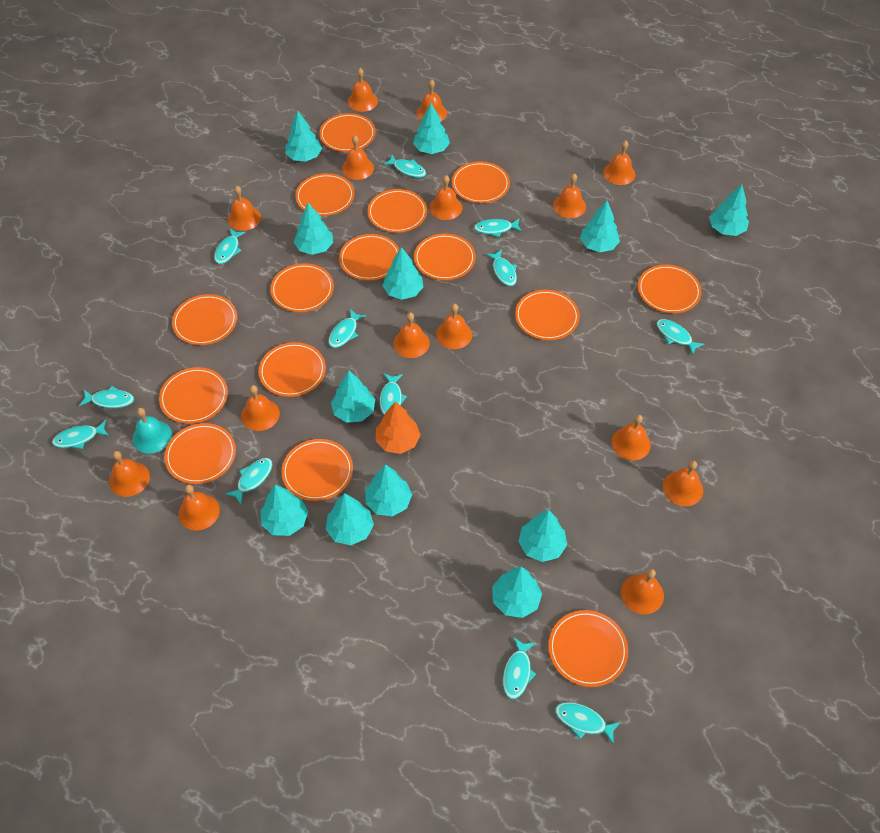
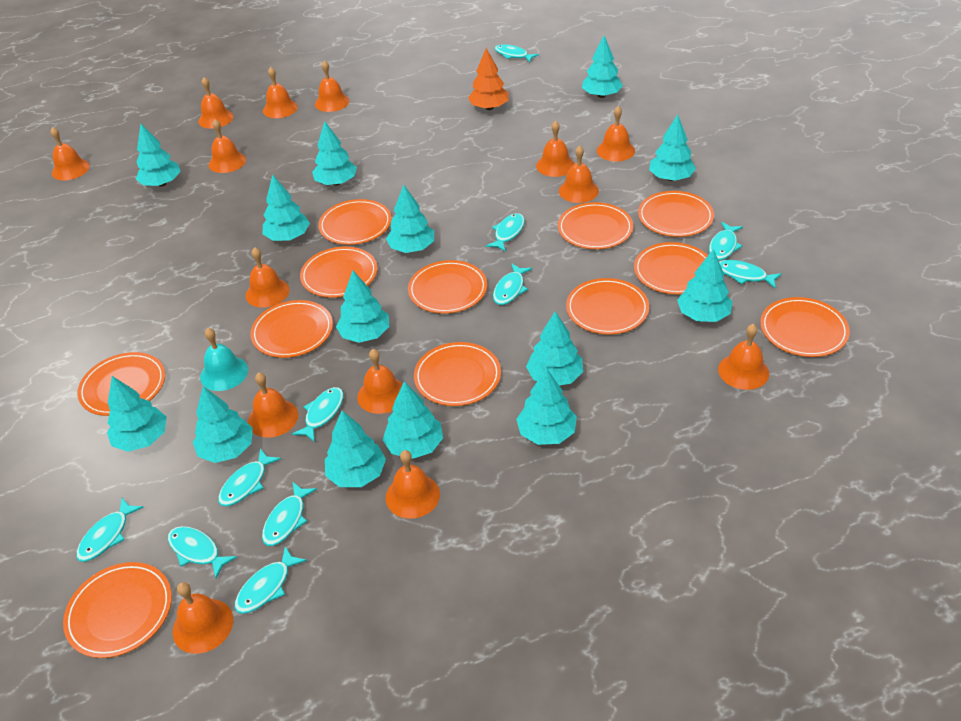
orange bell: [109,451,150,497] [178,485,220,531] [227,186,261,231] [241,385,280,431] [342,135,374,180] [348,68,378,112] [393,312,430,358] [416,79,447,121] [429,175,462,220] [436,304,472,349] [553,173,586,218] [603,140,635,185] [611,415,651,460] [621,569,664,614] [663,460,703,506] = 15 -> [51,127,90,180] [173,582,233,654] [198,77,234,129] [209,119,246,173] [246,247,290,308] [248,372,298,438] [263,67,298,118] [315,60,349,112] [357,349,403,414] [386,450,440,519] [536,121,575,177] [559,146,599,203] [597,106,635,162] [718,324,769,390] = 14
orange plate: [159,367,228,424] [164,423,236,484] [172,294,237,345] [259,342,326,397] [270,263,334,312] [281,439,353,501] [295,173,354,216] [319,113,376,152] [339,234,400,281] [367,189,427,233] [414,234,476,280] [452,161,510,203] [515,290,580,340] [548,610,628,687] [638,265,702,313] = 15 -> [63,562,172,658] [77,352,165,416] [250,300,333,358] [300,247,378,298] [318,199,391,245] [408,260,487,314] [414,342,501,406] [558,202,633,249] [566,278,649,334] [634,242,708,295] [638,191,714,237] [760,297,850,357] = 12
turquoise fish: [52,420,109,449] [79,386,134,408] [214,229,246,264] [225,458,272,504] [328,309,366,348] [380,373,407,416] [383,155,426,178] [474,218,522,237] [486,250,517,286] [503,637,536,699] [555,702,620,745] [656,319,704,355] = 12 -> [76,498,144,562] [168,526,237,578] [218,448,281,506] [235,546,307,614] [262,482,317,546] [292,387,344,442] [486,213,525,252] [493,263,532,305] [495,44,539,62] [709,222,743,260] [719,260,782,289] = 11
turquoise tree: [260,484,308,536] [285,110,322,162] [294,203,333,255] [326,493,374,545] [331,371,375,423] [365,464,412,517] [382,247,423,300] [413,103,450,154] [492,567,542,618] [518,510,567,562] [580,201,620,252] [710,184,749,236] = 12 -> [107,376,167,452] [136,124,181,187] [193,386,253,463] [263,175,310,241] [312,121,357,185] [325,411,386,487] [336,271,389,343] [383,381,443,459] [386,185,434,253] [516,368,577,445] [526,311,583,385] [582,36,623,98] [649,114,696,181] [677,249,733,322] = 14

